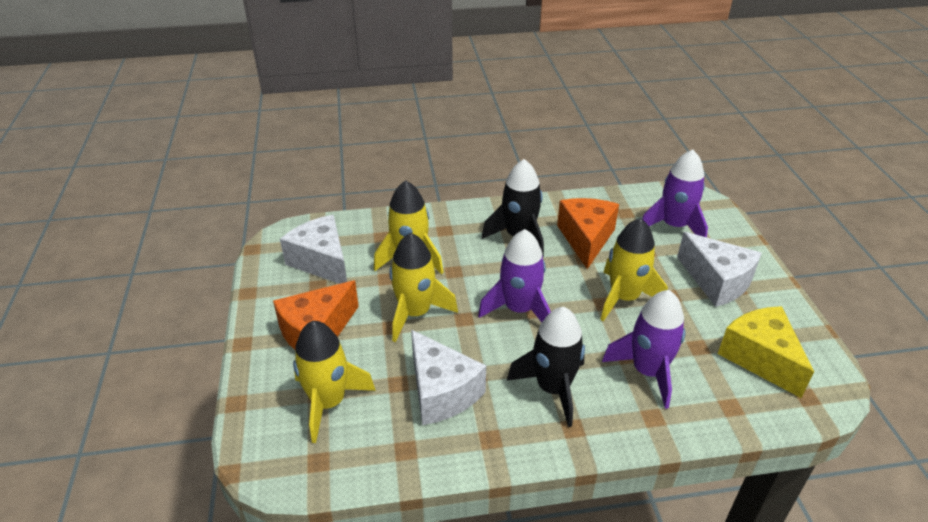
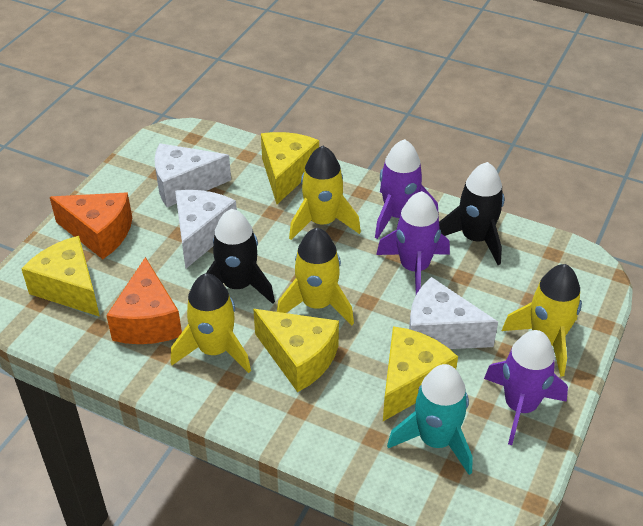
turquoise rocket: none = 0 -> [387,364,473,475] = 1
yellow cheese: [718,306,814,398] = 1 -> [21,236,100,317] [253,309,339,392] [261,132,319,204] [383,326,458,421] = 4

